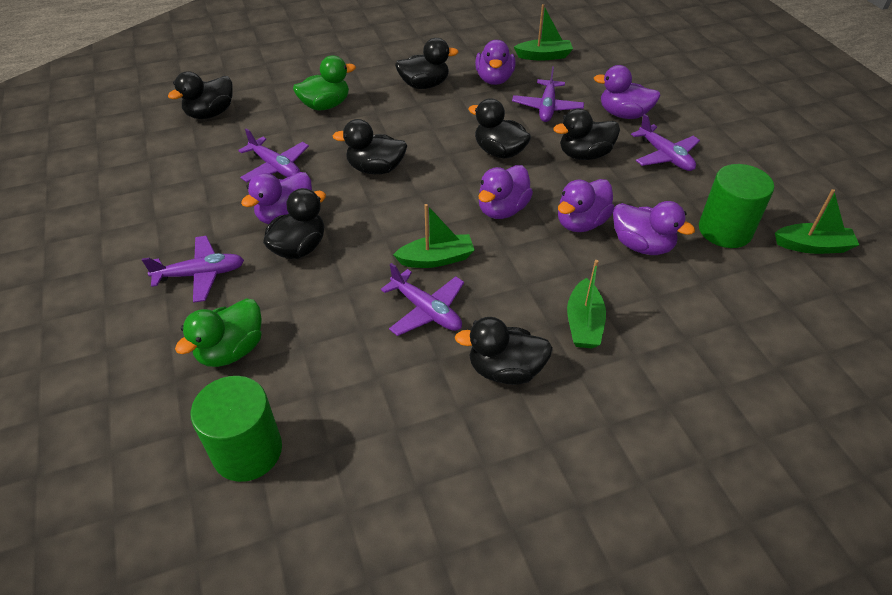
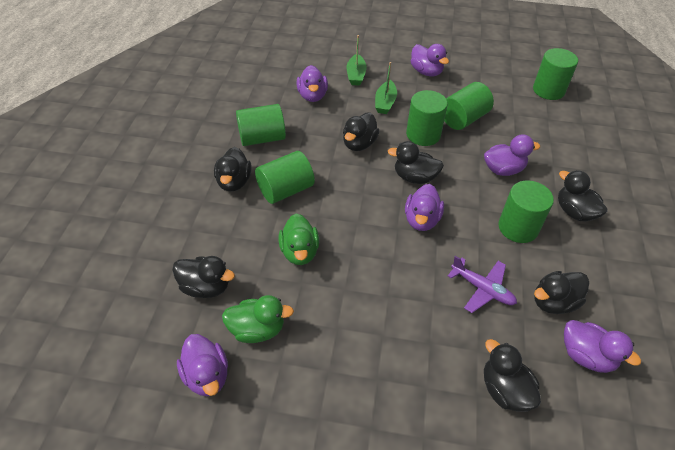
green boat: [393,204,475,268] [514,4,573,61] [567,260,606,348] [775,189,859,254] = 4 -> [346,35,367,86] [375,62,397,114] = 2
green cylinder: [191,376,282,482] [699,164,774,248] = 2 -> [236,104,286,146] [255,151,315,204] [406,90,448,146] [444,82,494,130] [499,180,554,243] [533,48,578,100] = 6
purple plane: [142,236,244,303] [238,128,309,182] [381,263,464,336] [512,66,584,122] [631,114,700,171] = 5 -> [448,256,517,313] = 1

